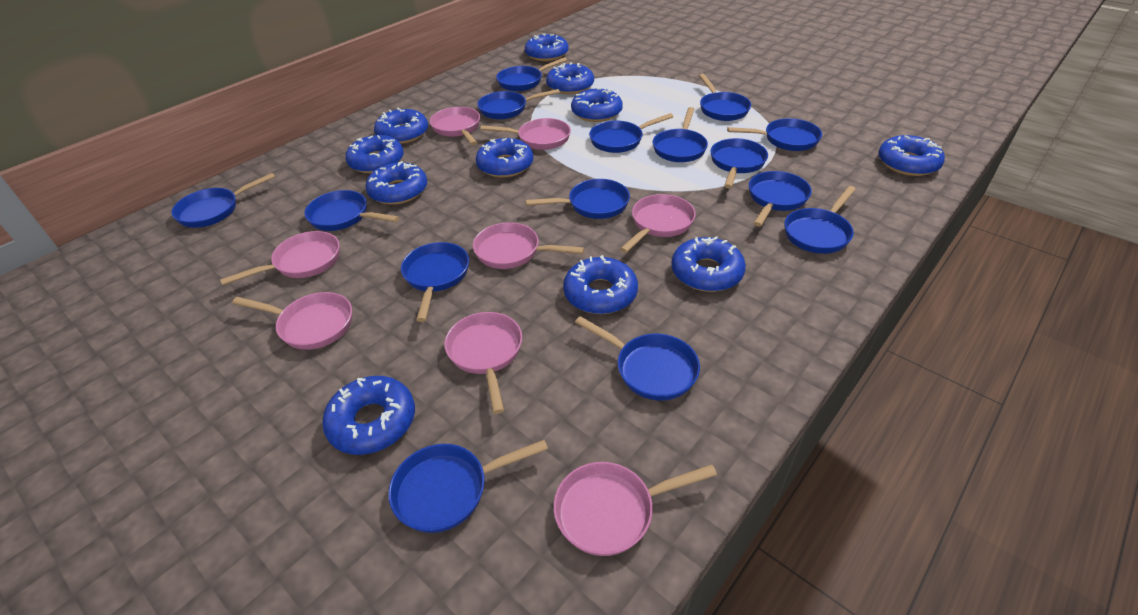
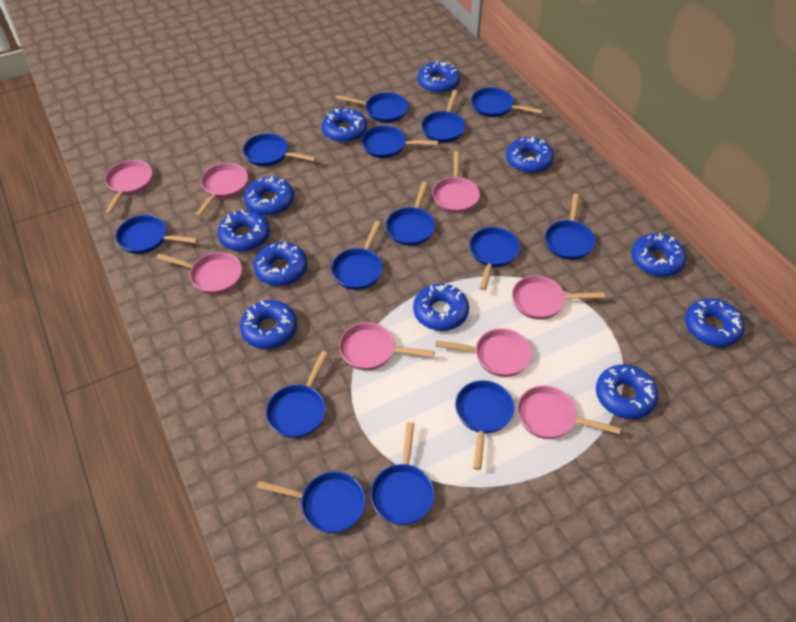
blue pan: [171,173,275,228] [304,190,399,231] [388,440,548,533] [401,242,469,322] [477,89,560,119] [496,57,567,91] [525,179,630,219] [575,316,700,401] [589,113,673,153] [653,107,708,162] [699,74,751,121] [711,138,768,188] [727,118,822,151] [749,171,812,227] [784,186,856,254] = 15 -> [116,215,198,254] [243,133,316,167] [256,472,365,533] [266,351,328,438] [331,221,383,290] [336,92,408,123] [361,126,438,158] [371,422,434,525] [386,181,435,246] [422,90,465,143] [455,380,514,470] [469,227,520,290] [471,87,543,117] [545,193,595,260] = 14

